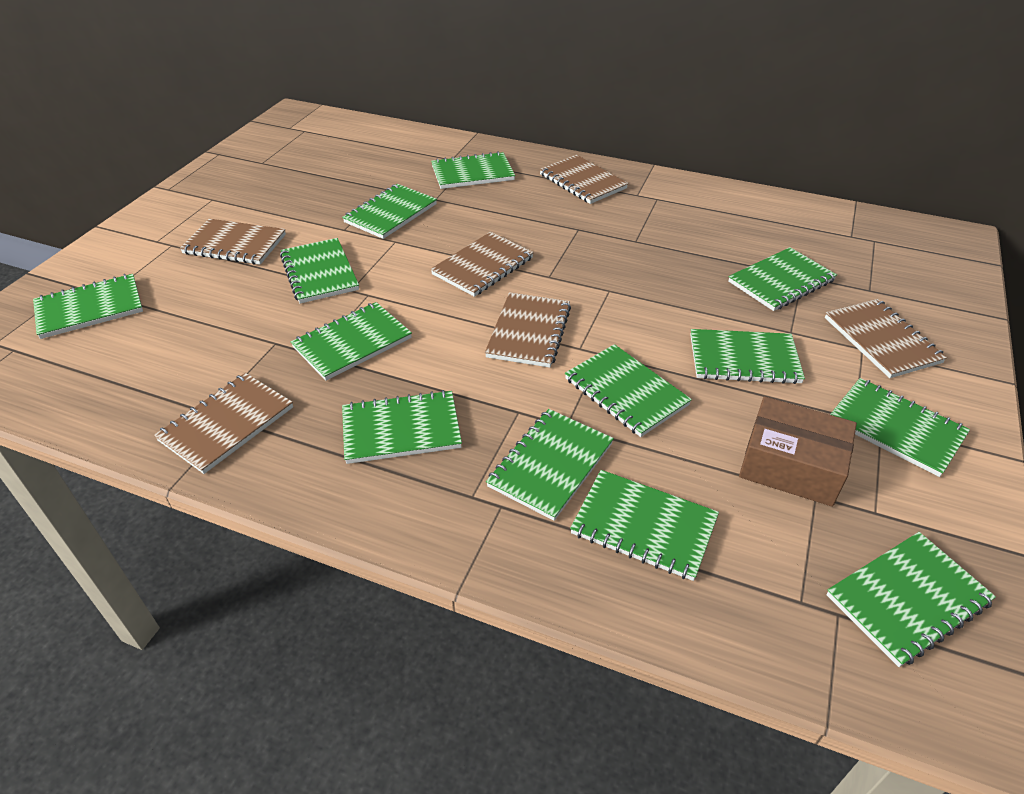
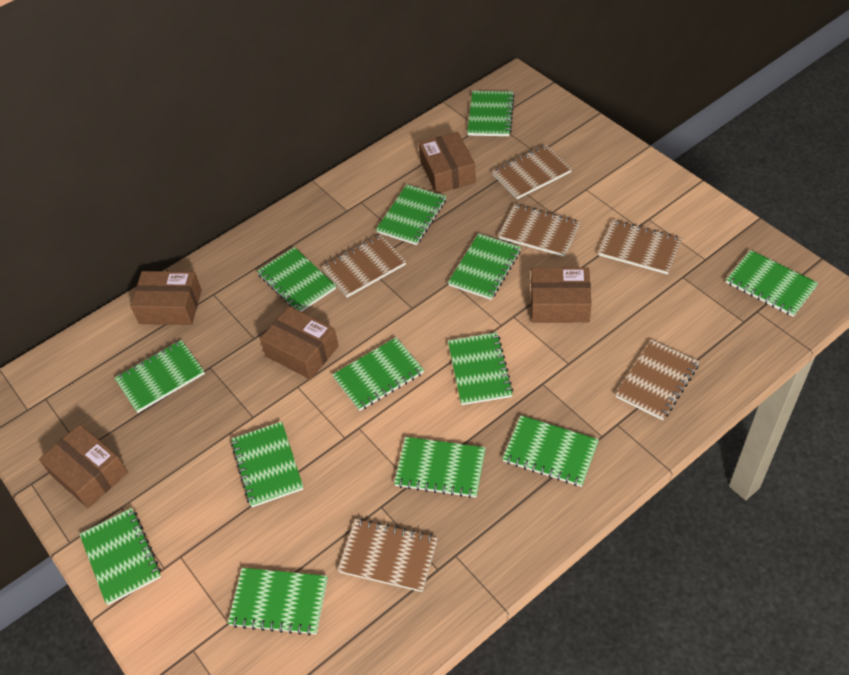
brown box: [739,396,857,507] = 1 -> [39,424,128,508] [130,271,202,325] [260,306,339,380] [419,132,476,194] [531,267,592,323] = 5

